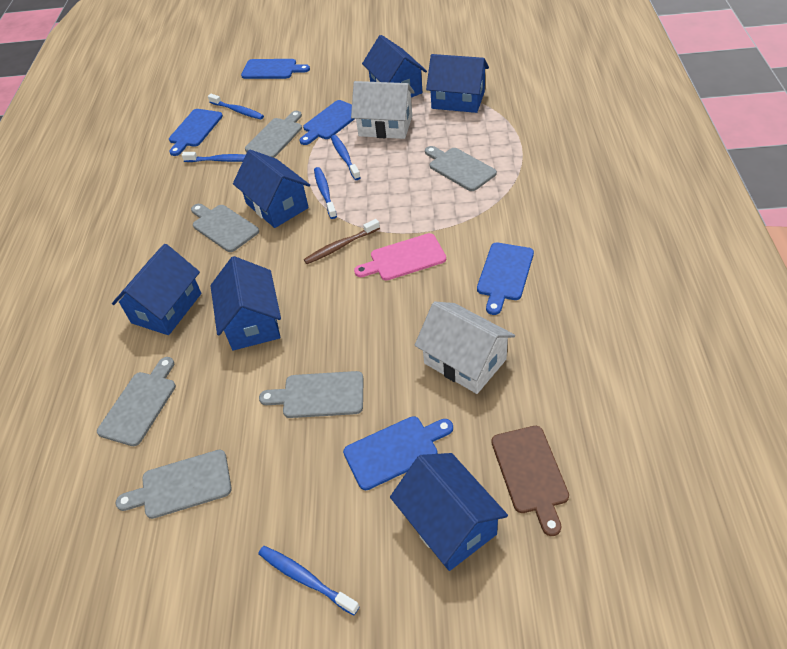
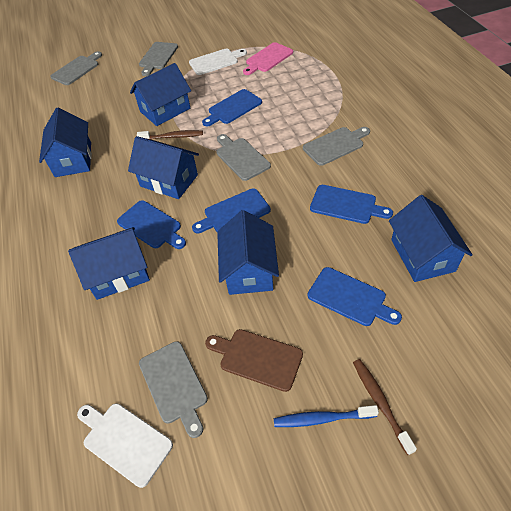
blue toothbrush: [182,152,245,162] [208,94,264,119] [258,546,360,615] [314,167,337,219] [331,135,361,180] = 5 -> [274,405,379,427] = 1
brown toothbrush: [304,219,380,264] = 1 -> [137,130,203,140] [353,359,417,455] = 2
grey cutting board: [97,357,176,446] [116,450,232,519] [191,204,259,252] [245,111,302,158] [259,371,364,418] [425,146,497,191] = 6 -> [50,51,102,85] [139,42,178,76] [139,341,208,438] [216,134,271,181] [303,127,370,166] = 5
white cutting board: none = 0 -> [77,403,173,488] [189,49,247,75] = 2
white house: [351,81,415,139] [414,301,515,394] = 2 -> none = 0

